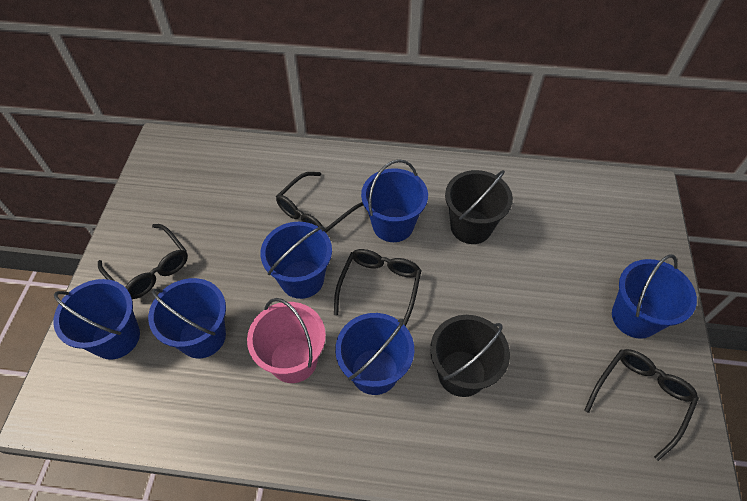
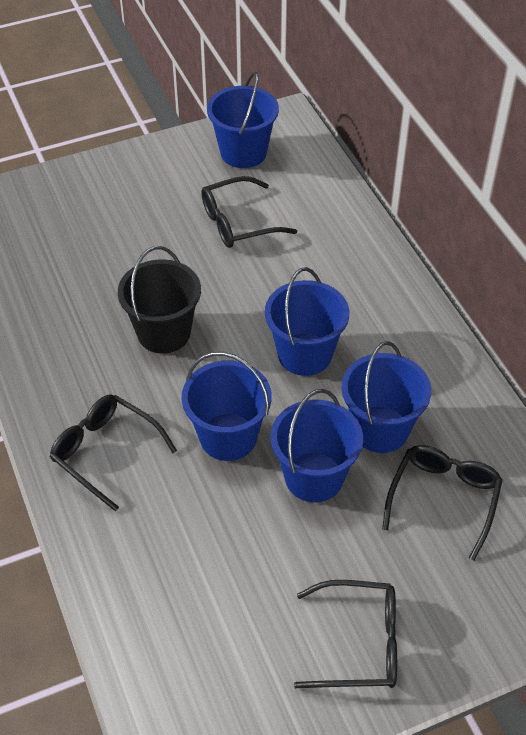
black bucket: [430,315,510,397] [445,170,513,244] = 2 -> [118,246,201,354] = 1
blue bucket: [53,279,140,360] [148,278,226,359] [260,222,332,299] [335,313,414,395] [361,159,428,242] [612,254,697,339] = 6 -> [182,352,272,461] [207,72,279,168] [265,267,349,376] [271,389,363,502] [341,341,431,453] = 5
pink bucket: [247,298,326,383] = 1 -> none = 0

